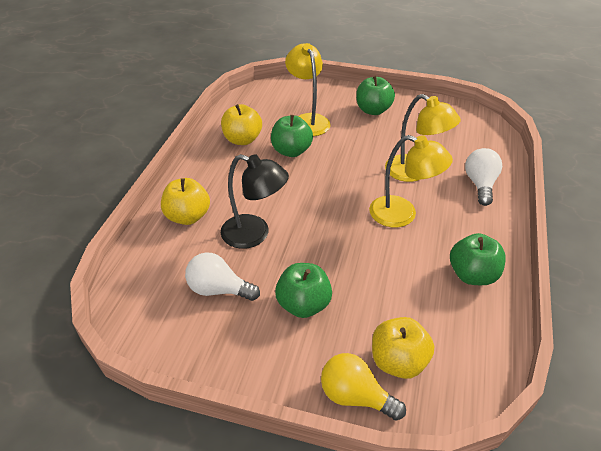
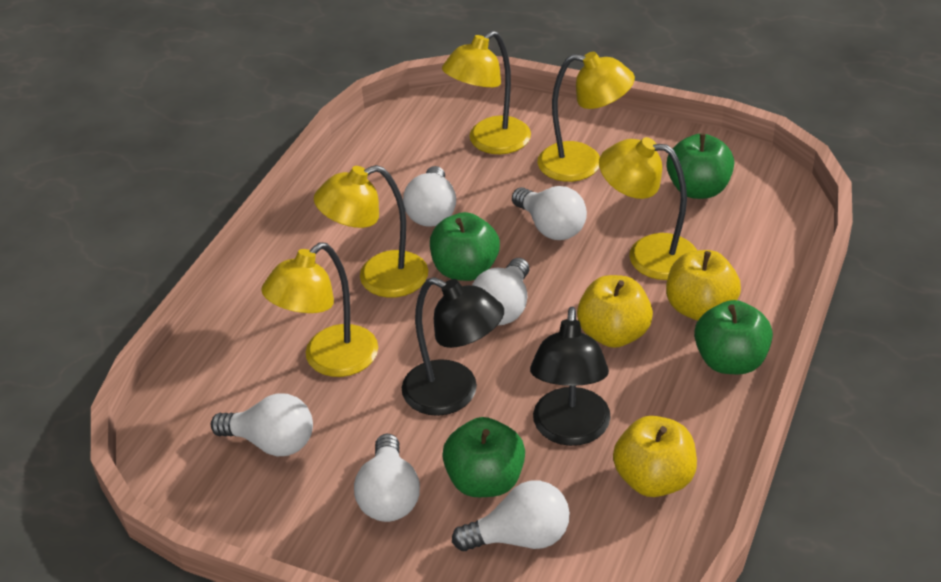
black lamp: [221,154,289,249] = 1 -> [402,277,504,416] [530,306,611,446] = 2
white light bulb: [185,252,260,301] [465,148,502,206] = 2 -> [211,393,313,456] [354,434,420,522] [403,166,456,227] [452,481,570,551] [472,258,529,325] [512,186,587,240] = 6
yellow lamp: [285,43,330,136] [369,135,453,228] [385,94,461,182] = 3 -> [261,242,378,377] [314,165,428,298] [442,31,531,154] [538,52,635,182] [599,137,697,280] = 5
yellow light bulb: [321,353,406,421] = 1 -> none = 0

